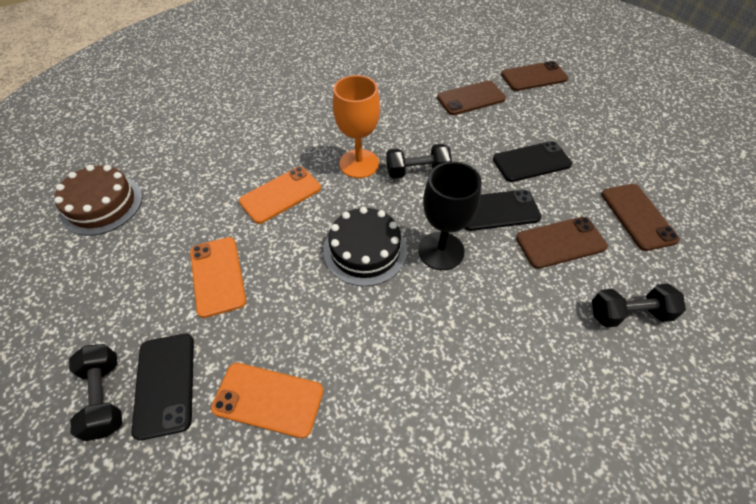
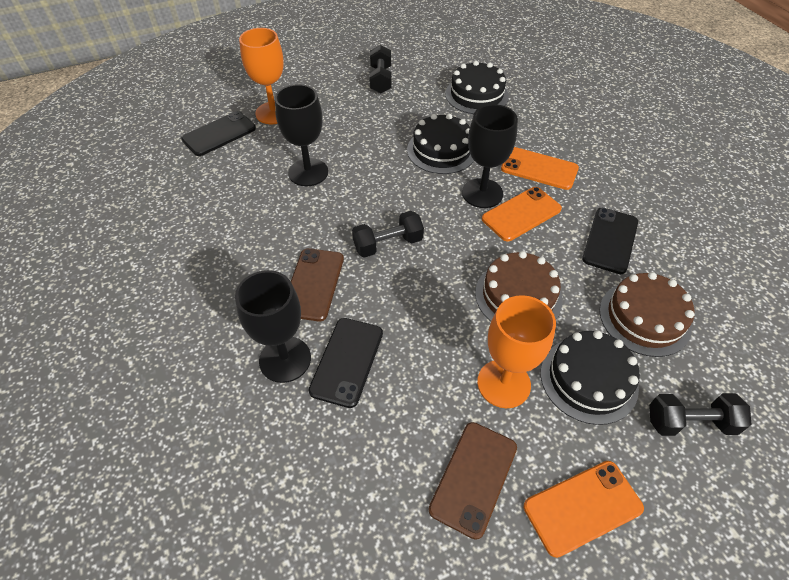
black cake: [324,207,407,286] = 1 -> [407,114,474,174] [445,61,509,114] [541,330,640,425] = 3
black goblet: [418,162,482,270] = 1 -> [235,270,311,383] [275,84,328,186] [462,104,518,208] = 3
brown cake: [54,165,143,236] = 1 -> [475,251,563,321] [599,272,694,357] = 2
brown phone: [437,80,506,115] [501,61,568,91] [516,217,608,269] [601,184,680,251] = 4 -> [291,248,344,321] [429,422,517,540] = 2
orange goblet: [333,75,380,178] = 1 -> [239,28,284,124] [477,295,556,408] = 2

